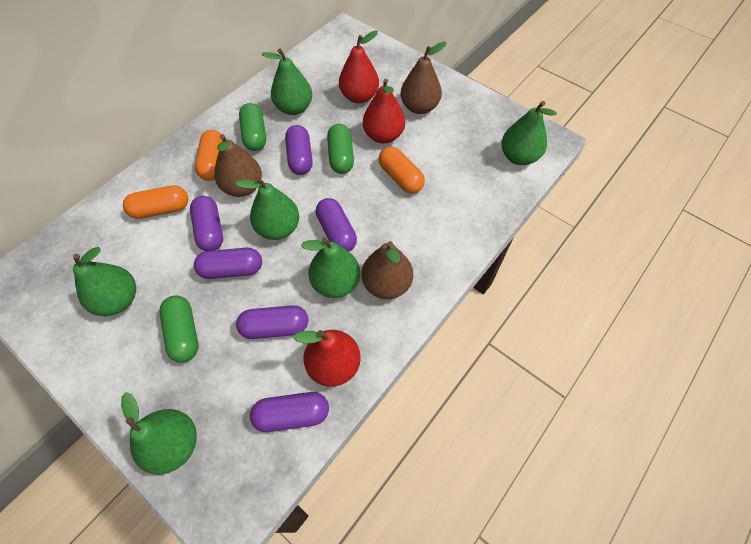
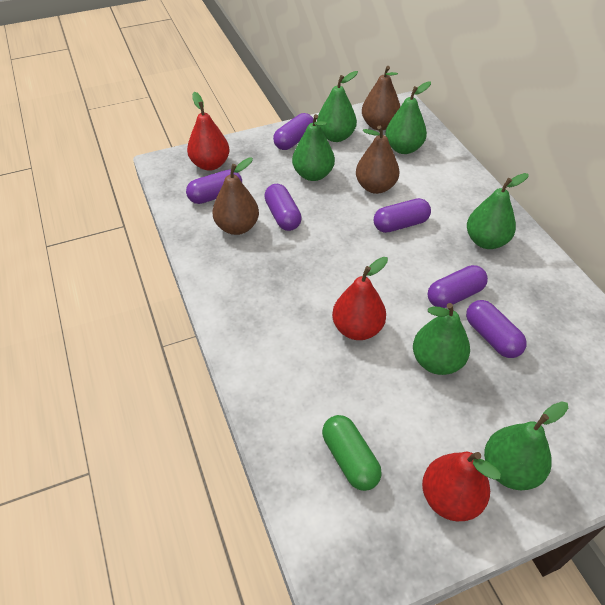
green capsule: [159,295,198,362] [239,103,266,151] [327,124,354,174] = 3 -> [322,415,382,491] = 1
orange capsule: [123,185,188,219] [195,130,223,181] [379,146,425,194] = 3 -> none = 0

